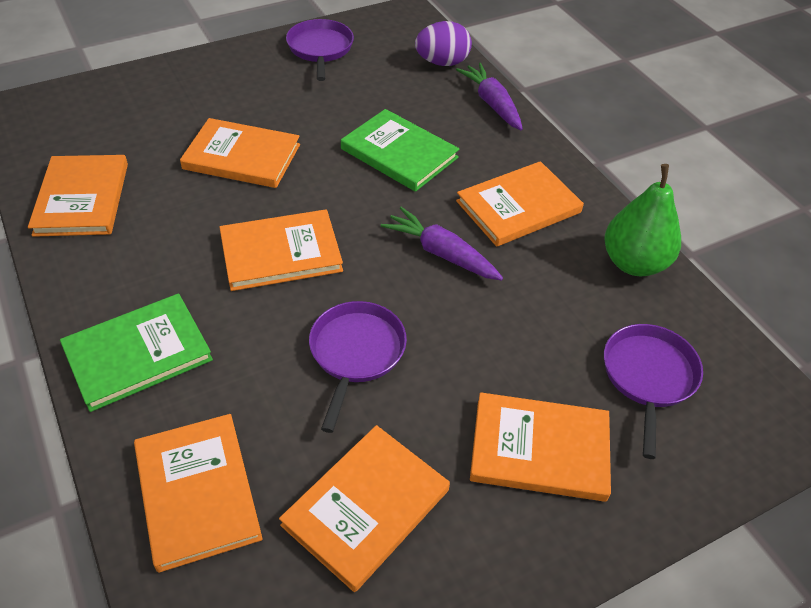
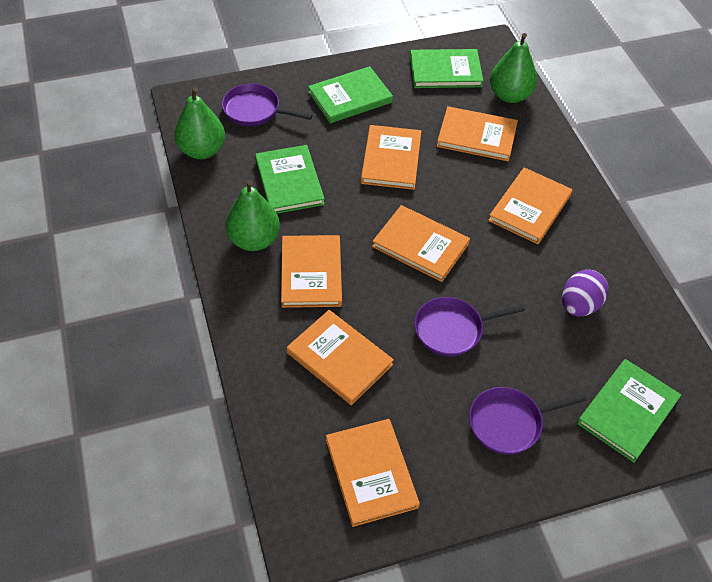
green book: [60,294,213,412] [341,109,459,192] = 2 -> [255,145,325,214] [308,66,393,123] [410,49,484,88] [577,359,681,463] = 4
green pear: [604,164,681,276] = 1 -> [174,87,225,159] [225,180,280,251] [490,33,537,103] = 3
purple carrot: [381,207,503,280] [456,63,523,130] = 2 -> none = 0

